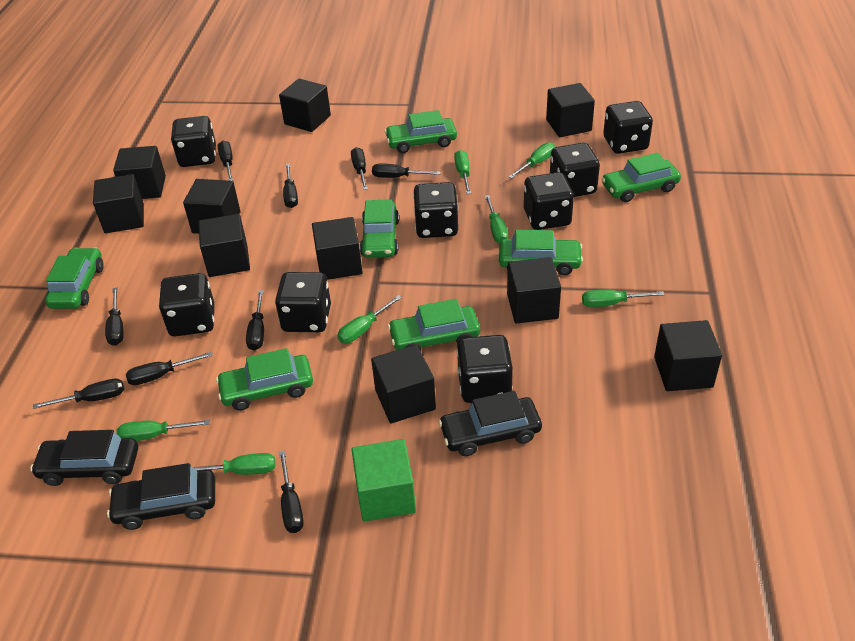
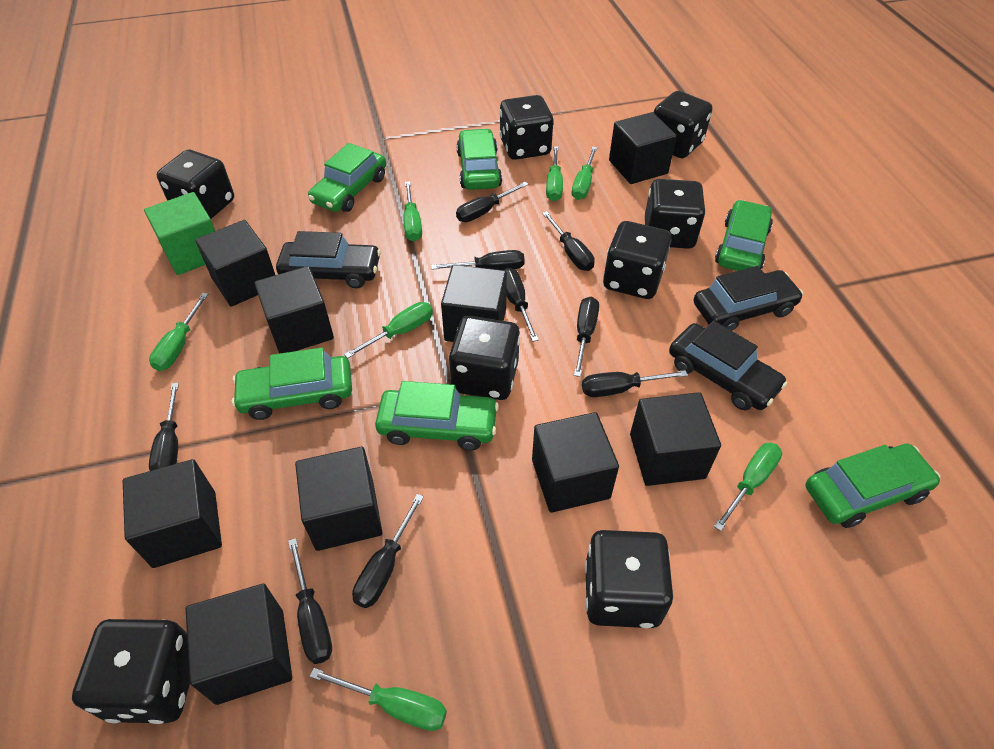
black cube: [93,174,144,233] [113,146,166,199] [183,179,240,234] [198,214,250,277] [279,79,331,132] [312,217,363,280] [371,345,436,423] [507,257,561,324] [546,83,595,137] [654,320,722,391] = 10 -> [123,459,222,568] [186,584,292,705] [195,220,275,307] [254,266,334,354] [295,447,383,551] [441,265,507,342] [532,412,619,513] [609,112,677,184] [630,392,721,486] = 9
green car: [45,248,104,309] [216,348,313,411] [360,199,399,258] [385,110,457,153] [388,299,480,351] [499,230,583,275] [602,153,681,202] = 7 -> [232,348,352,420] [308,143,386,212] [375,381,499,451] [456,129,502,190] [715,200,773,271] [805,444,940,528] = 6

